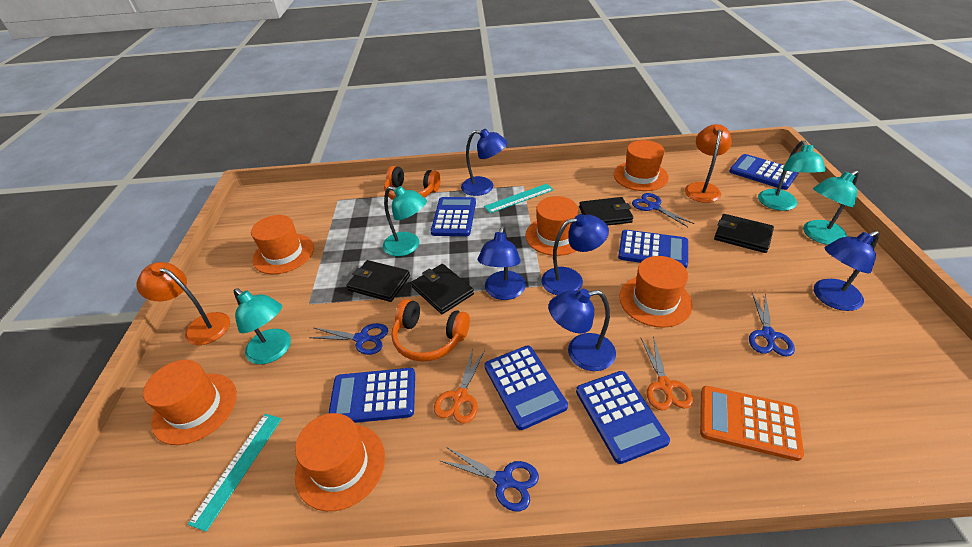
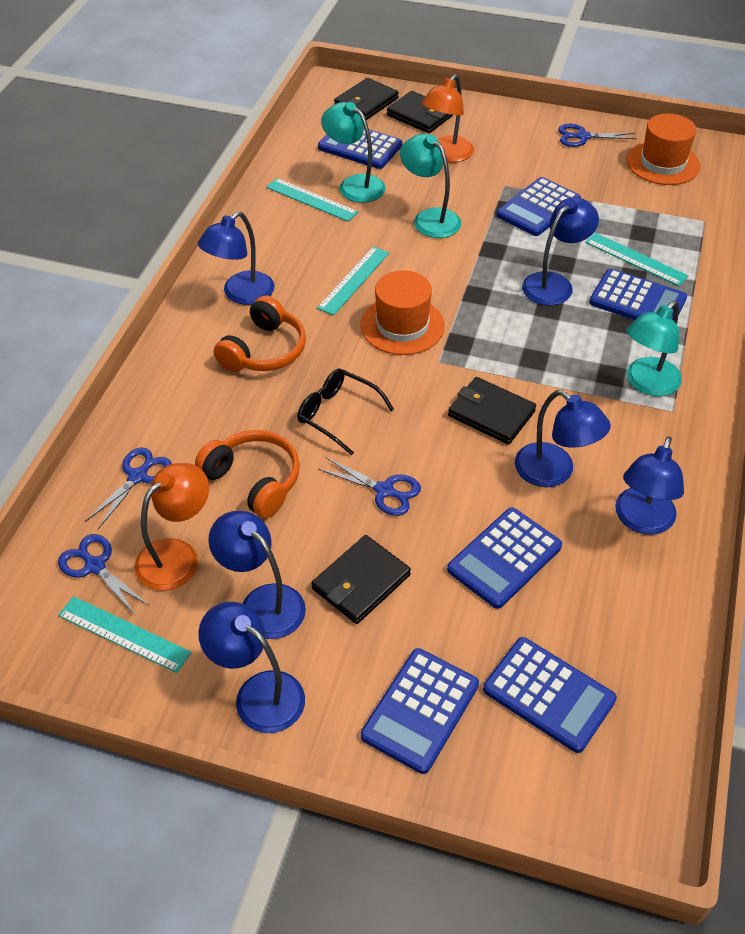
black glasses: none = 0 -> [297,369,394,455] = 1
blue lamp: [461,129,507,196] [478,226,526,300] [541,214,609,295] [548,288,616,371] [814,231,879,311] = 5 -> [198,212,275,305] [198,602,305,733] [208,511,306,639] [515,390,611,487] [522,197,599,306] [615,437,684,535] = 6
orange calculator: [700,386,804,461] = 1 -> none = 0
orange hat: [143,360,237,445] [251,215,314,274] [295,413,385,511] [526,196,578,256] [614,140,669,191] [619,256,693,328] = 6 -> [360,270,445,355] [627,113,700,185] = 2
orange scissors: [434,349,485,423] [641,336,693,411] = 2 -> none = 0
turquoise lamp: [234,288,291,364] [383,186,427,256] [758,140,826,211] [803,170,859,245] = 4 -> [321,102,386,203] [400,134,461,238] [626,301,682,396] = 3
turquoise ruler: [188,414,282,532] [484,183,554,213] = 2 -> [58,596,191,673] [266,178,359,222] [317,246,389,315] [585,233,688,286] = 4

